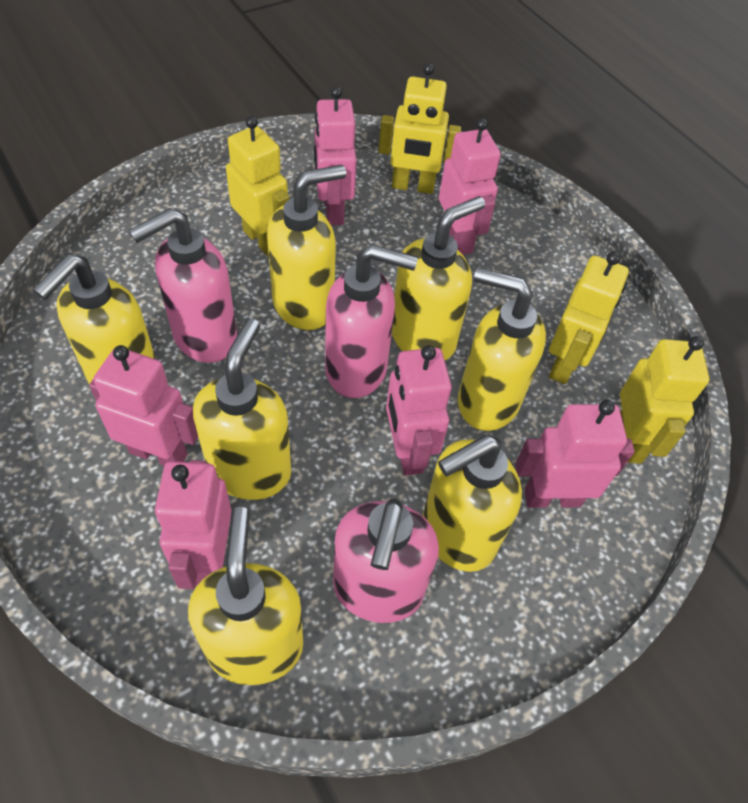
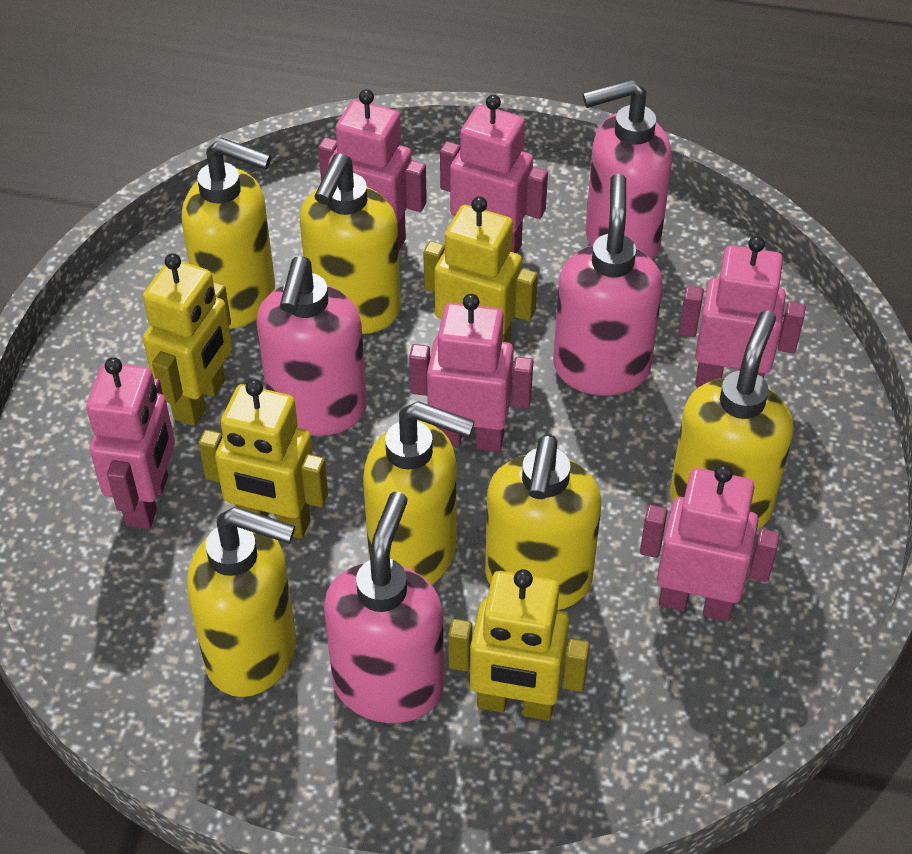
pink soap dispenser: [129,208,237,363] [325,244,418,398] [333,499,439,623] = 3 -> [256,257,367,436] [324,492,444,723] [553,174,663,396] [583,79,672,260] = 4
yellow soap dispenser: [33,254,156,384] [188,507,303,685] [193,318,291,500] [267,165,346,330] [392,196,485,361] [423,435,522,572] [458,268,546,431] = 7 -> [182,138,275,329] [187,507,296,697] [300,153,401,334] [363,401,475,585] [485,434,601,610] [670,311,793,530] = 6

